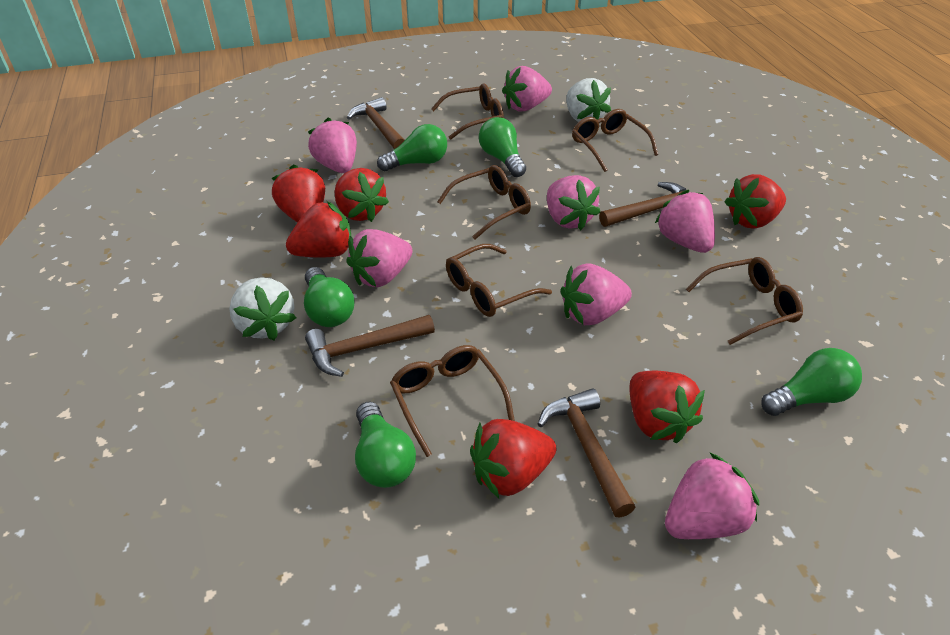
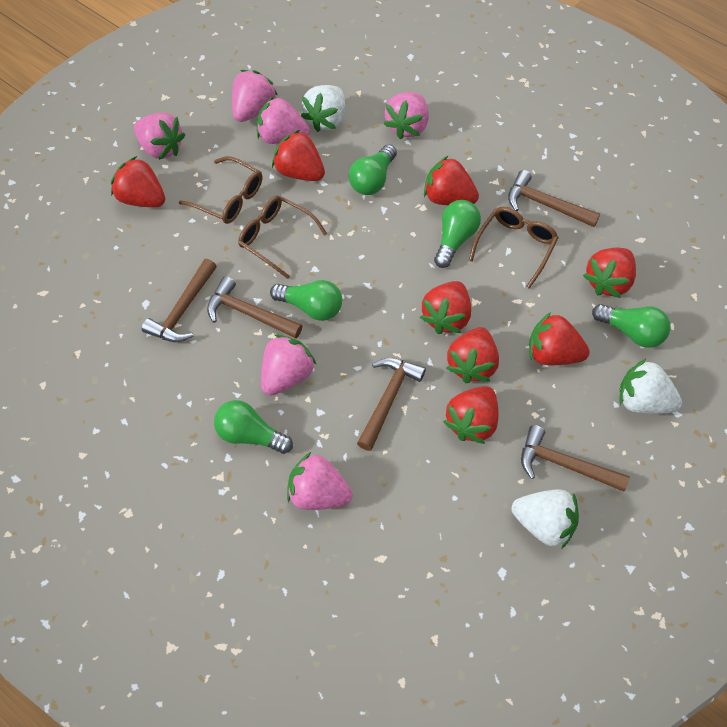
brown glasses: [390,345,515,457] [431,83,504,140] [437,165,531,239] [446,244,552,317] [572,109,658,172] [686,257,803,345] = 6 -> [179,156,262,224] [238,196,327,279] [469,207,559,289] = 3
brown hammer: [305,315,435,377] [347,97,405,149] [538,388,636,518] [599,182,686,227] = 4 -> [142,259,217,342] [207,276,302,338] [357,358,426,451] [508,170,600,227] [521,425,630,492] = 5
pink strawberry: [308,118,357,173] [346,229,413,287] [502,66,552,111] [547,175,600,231] [560,263,632,325] [655,190,715,253] [665,452,759,539] = 7 -> [134,112,186,160] [232,70,278,122] [257,96,310,144] [261,334,317,396] [287,452,353,510] [383,92,428,139] = 6
red strawberry: [272,164,325,223] [286,201,351,258] [334,168,389,222] [470,419,556,498] [629,371,705,443] [724,174,786,229] = 6 -> [111,156,165,207] [272,129,325,181] [420,281,471,334] [424,156,479,205] [443,386,498,444] [447,327,499,383] [529,312,590,365] [583,248,636,298] = 8
white strawberry: [229,277,296,340] [566,78,611,122] = 2 -> [301,85,345,132] [511,490,579,548] [619,359,682,414] = 3

